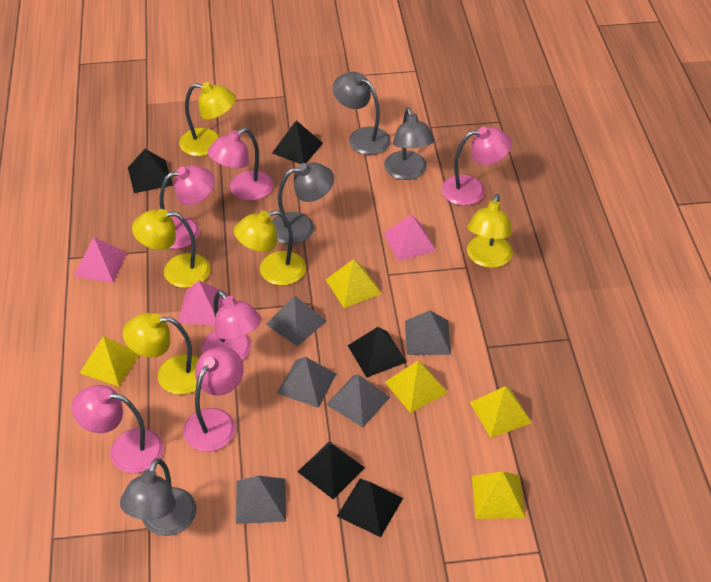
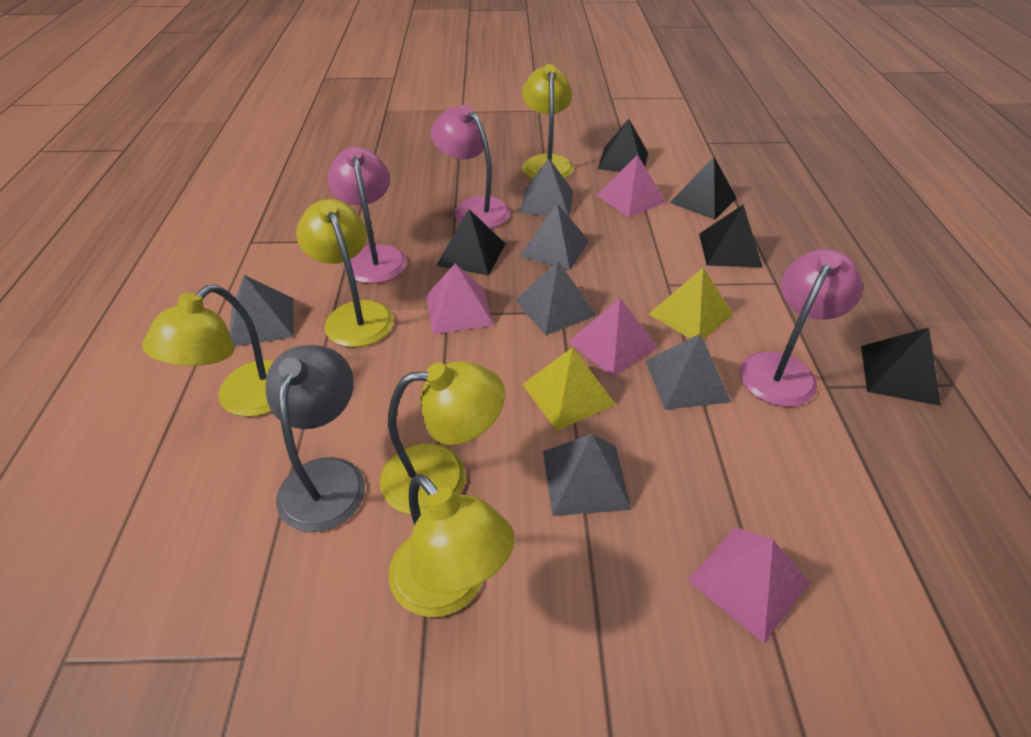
grey lamp: [120,458,197,536] [272,162,334,244] [333,72,391,155] [384,108,435,180] = 4 -> [266,345,365,532] = 1
grey pyramid: [236,476,286,524] [266,295,326,347] [277,357,336,408] [326,374,390,427] [405,310,451,355] = 5 -> [230,275,294,347] [515,261,597,335] [519,158,574,217] [519,204,589,271] [543,434,631,516] [646,334,731,410] = 6
pink lamp: [72,385,164,473] [159,165,215,249] [183,347,244,452] [202,290,261,361] [208,128,273,201] [441,127,512,206] = 6 -> [328,147,407,284] [431,105,510,228] [740,249,863,407] = 3
pink pyramid: [74,237,127,283] [178,281,228,326] [384,214,436,261] = 3 -> [426,263,494,334] [568,298,658,377] [597,155,666,217] [687,527,810,644] = 4
yellow pyramid: [80,336,139,386] [325,259,382,308] [385,361,448,413] [470,386,532,438] [472,471,525,519] = 5 -> [522,347,616,431] [649,268,733,340] = 2

